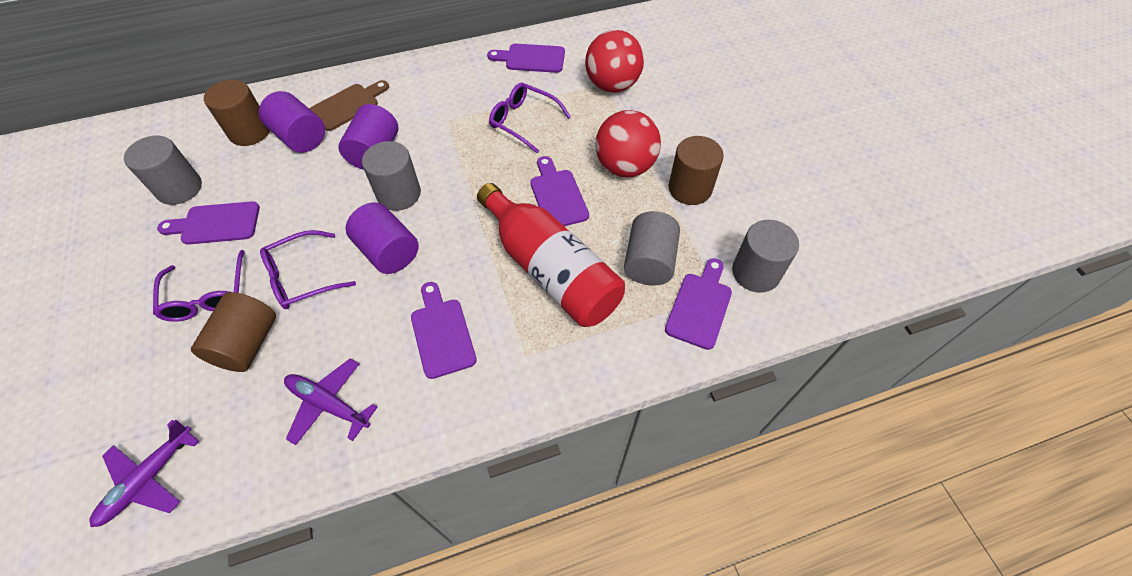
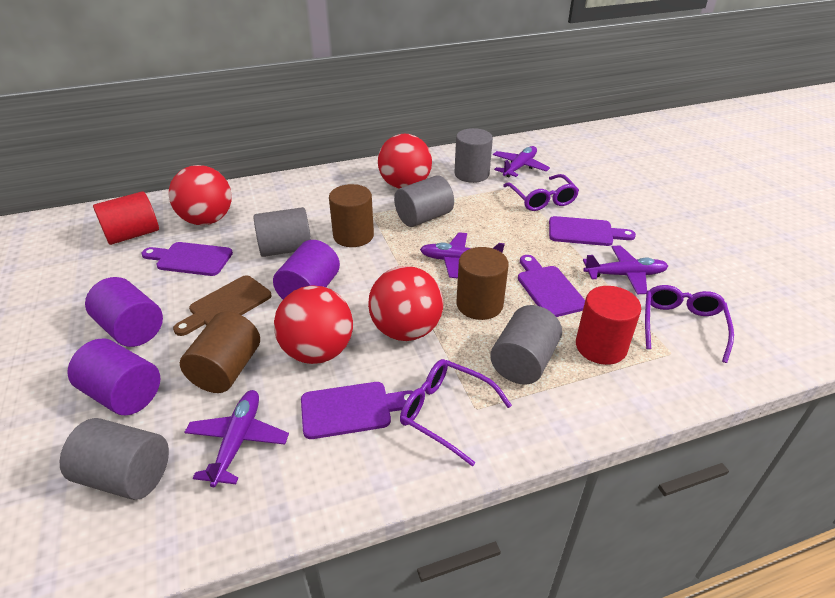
grey cylinder: [124,136,202,205] [362,141,421,211] [624,211,680,286] [732,220,799,293] = 4 -> [60,418,169,500] [254,207,311,257] [394,175,454,227] [454,128,493,183] [490,305,562,385] = 5
purple cutting board: [157,201,260,245] [411,282,477,379] [487,44,565,73] [530,156,589,226] [665,258,732,350] = 5 -> [141,242,233,276] [301,382,413,439] [518,255,585,317] [549,216,636,246] = 4
purple plane: [90,420,199,527] [284,358,378,445] = 2 -> [184,390,289,487] [420,232,505,278] [493,146,550,177] [583,245,668,294] = 4
red ball: [585,30,644,93] [595,110,661,177] = 2 -> [169,165,232,225] [274,286,353,364] [368,266,443,341] [378,134,432,189] = 4
red bottle: [477,183,625,327] = 1 -> none = 0
red cylinder: none = 0 -> [93,191,159,245] [576,286,641,365] = 2

